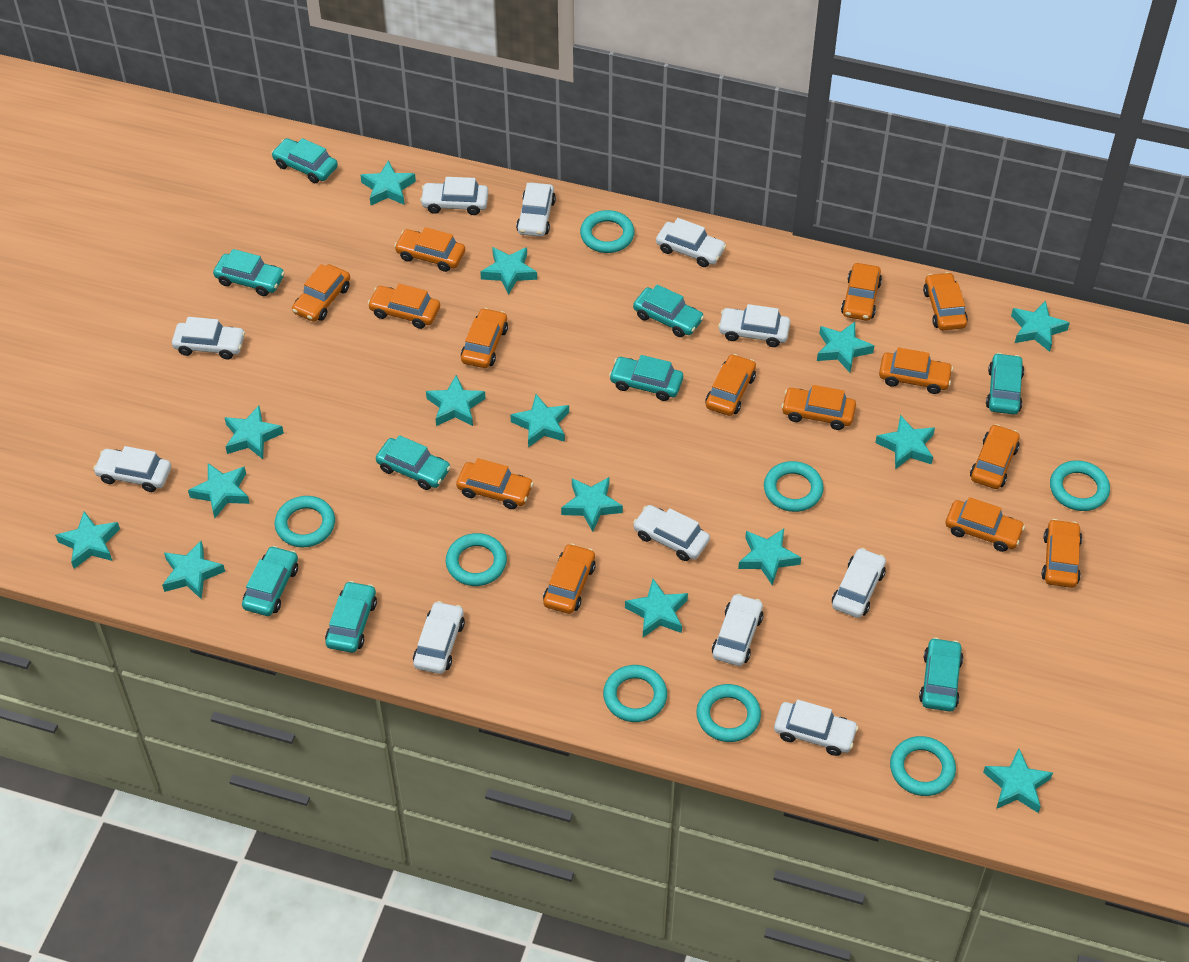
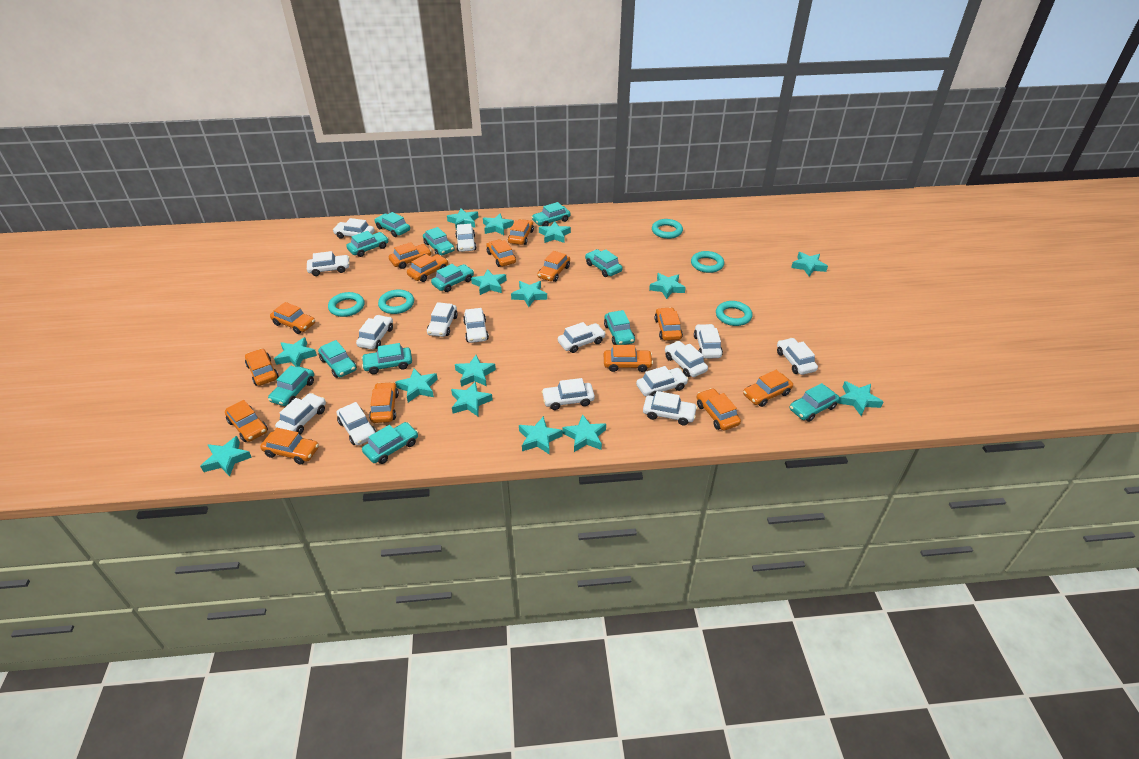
turquoise car: [213,249,285,296] [242,546,298,616] [271,138,338,183] [325,581,377,653] [376,435,451,490] [609,355,683,401] [633,284,704,337] [919,637,963,712] [986,353,1024,415] = 9 -> [268,366,314,406] [318,340,357,378] [346,231,389,257] [361,343,412,374] [362,422,418,464] [375,212,410,237] [423,227,455,255] [431,264,474,292] [532,202,571,226] [585,249,623,277] [604,310,635,345] [789,383,840,422] = 12
turquoise ring: [275,496,335,547] [446,533,507,586] [580,210,635,253] [603,665,667,722] [696,684,761,742] [764,461,824,512] [890,736,956,796] [1050,460,1110,511] = 8 -> [328,292,365,317] [378,290,414,314] [652,219,683,239] [691,251,724,273] [716,301,752,326] = 5
white car: [93,446,171,492] [172,317,245,359] [413,601,465,674] [420,177,488,215] [516,182,556,237] [633,505,710,561] [656,218,726,267] [712,594,763,666] [718,304,790,347] [774,699,858,756] [832,548,886,618] = 11 -> [275,393,326,434] [307,251,350,276] [333,218,374,239] [337,402,376,445] [356,315,393,349] [427,302,458,337] [455,224,476,252] [463,308,489,343] [542,378,595,410] [558,322,606,353] [636,366,688,397] [643,391,697,425] [665,341,708,377] [694,324,723,359] [777,338,818,375] = 15

